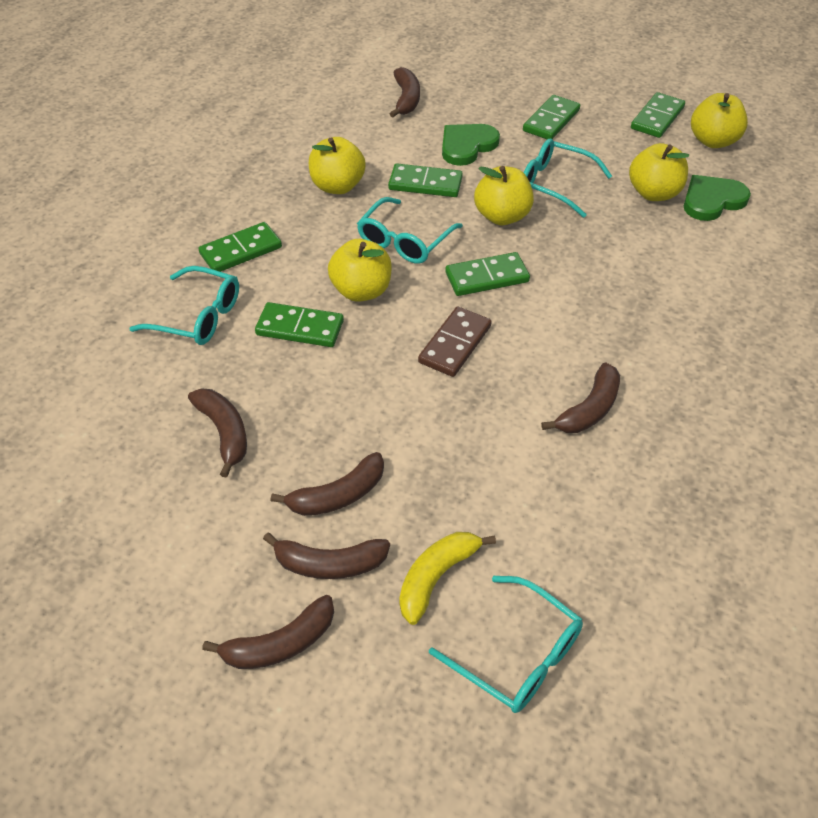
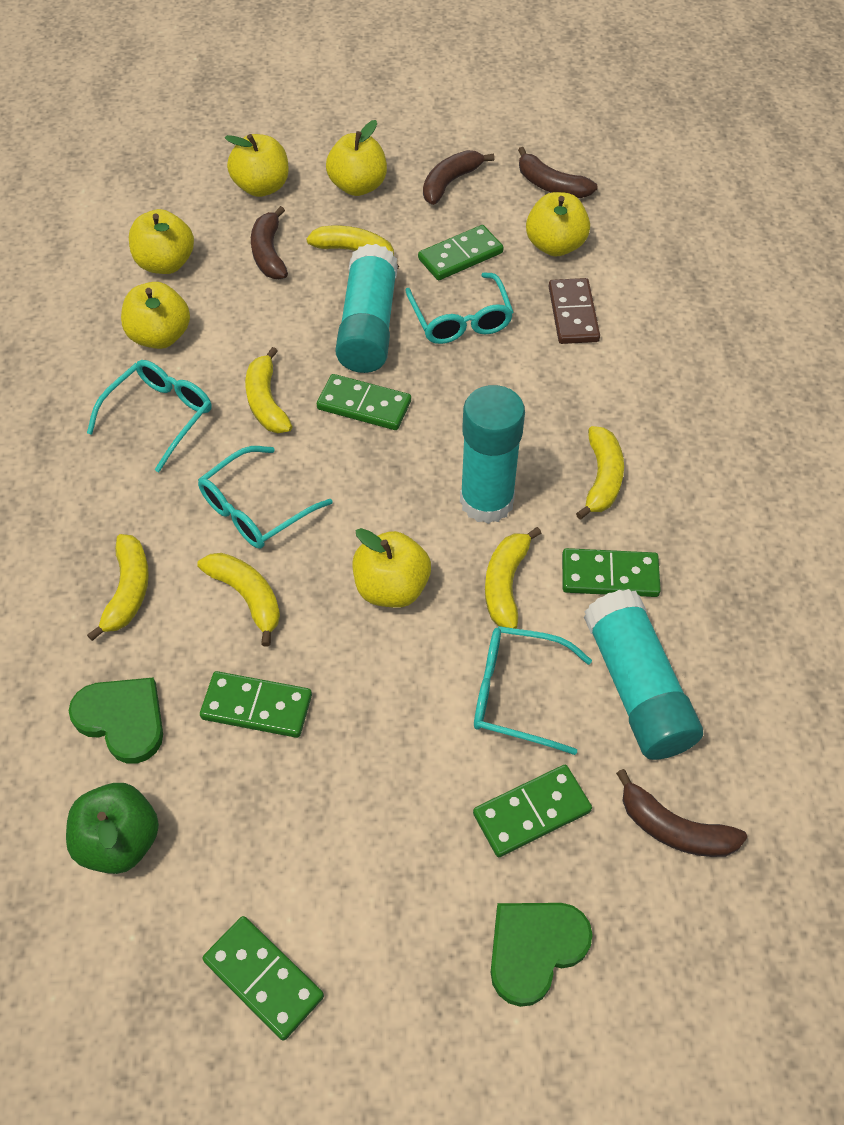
brown banana: [188,389,247,478] [202,595,334,669] [263,533,390,579] [271,452,384,516] [390,67,420,118] [541,362,620,433] = 6 -> [251,206,288,279] [423,150,495,205] [518,147,598,198] [616,769,747,857] = 4
green apple: none = 0 -> [66,783,159,874] = 1
turquoise glue stick: none = 0 -> [335,244,398,373] [460,385,525,524] [584,589,703,760] = 3
yellow apple: [309,137,366,194] [328,239,392,302] [474,166,534,225] [629,143,689,201] [691,93,748,148] = 5 -> [121,282,190,349] [129,209,194,274] [225,134,289,197] [326,120,387,196] [353,528,431,608] [526,192,590,256] = 6
yellow banana: [399,532,496,625] = 1 -> [87,534,149,641] [197,553,280,647] [245,347,293,433] [306,226,399,270] [485,527,541,629] [576,426,624,520] = 6

